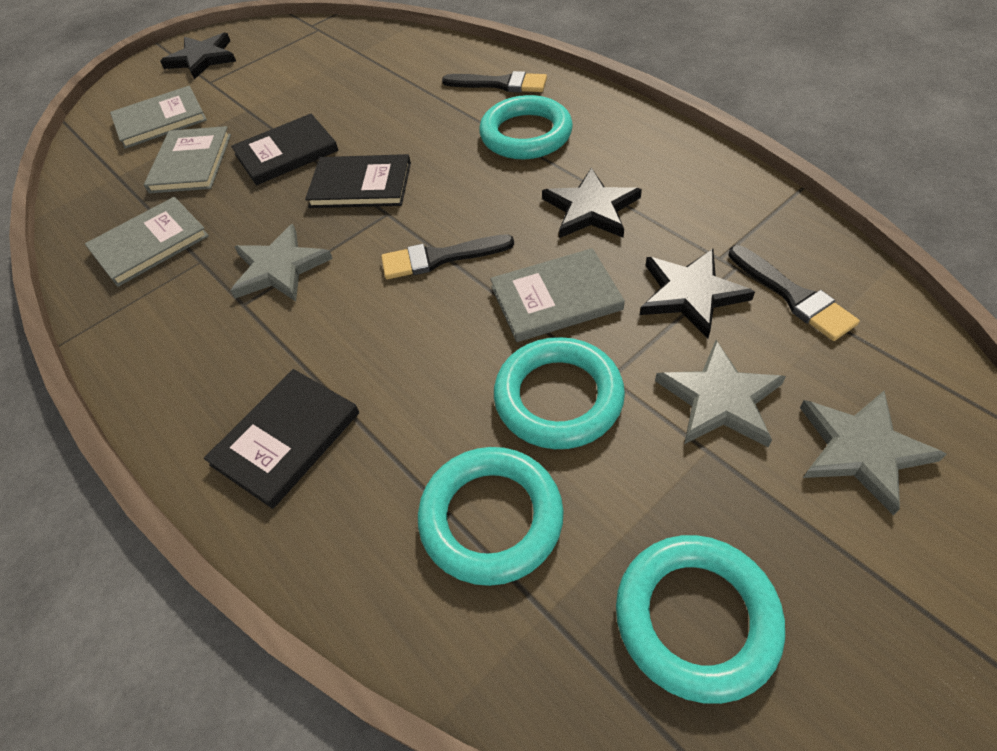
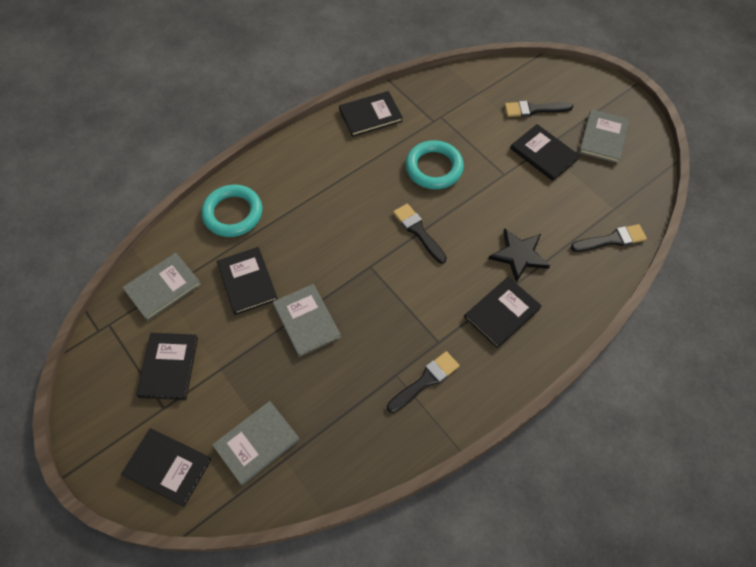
black book: [204,369,359,509] [231,114,338,185] [305,154,411,208] = 3 -> [121,428,212,507] [136,333,198,400] [217,247,278,315] [339,91,403,137] [464,277,542,348] [510,124,580,181] = 6
black brush: [381,234,514,279] [442,71,547,92] [729,245,860,341] = 3 -> [387,351,460,413] [393,204,447,264] [505,101,573,117] [570,224,647,252] = 4
black star: [160,33,236,80] [542,168,642,238] [640,249,755,339] = 3 -> [488,228,550,283] = 1
grey star: [230,224,333,302] [655,340,786,447] [800,391,946,516] = 3 -> none = 0
turquoise ring: [418,447,564,586] [479,95,573,159] [494,337,625,449] [616,535,785,704] = 4 -> [201,184,262,237] [405,140,464,189] = 2

